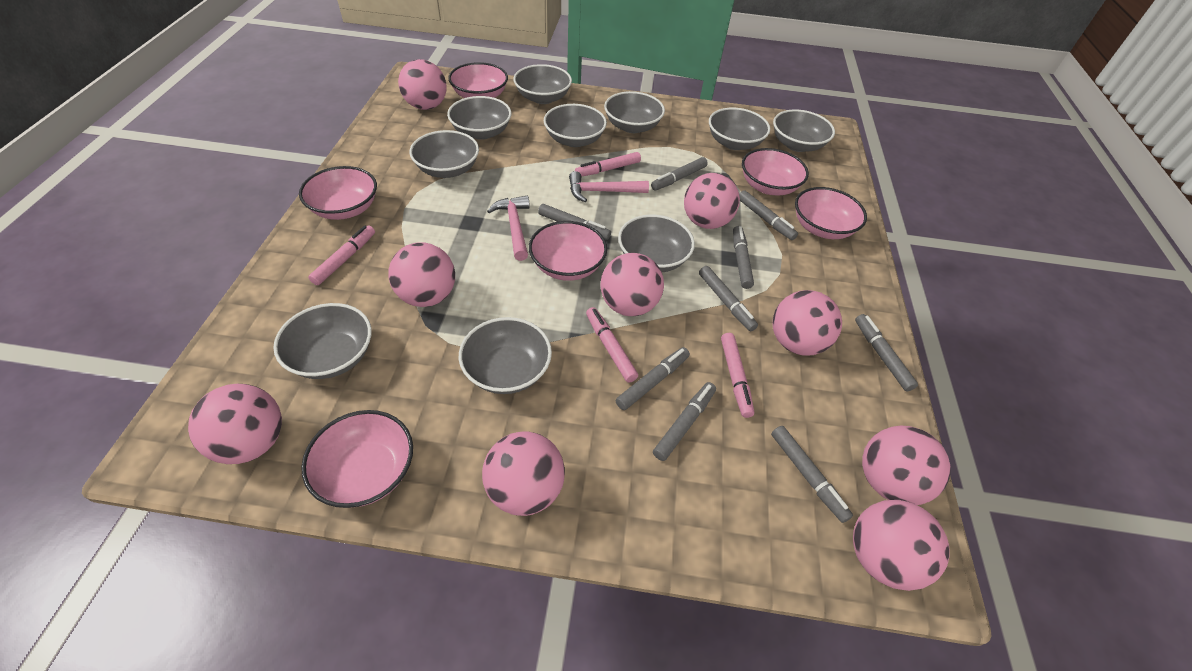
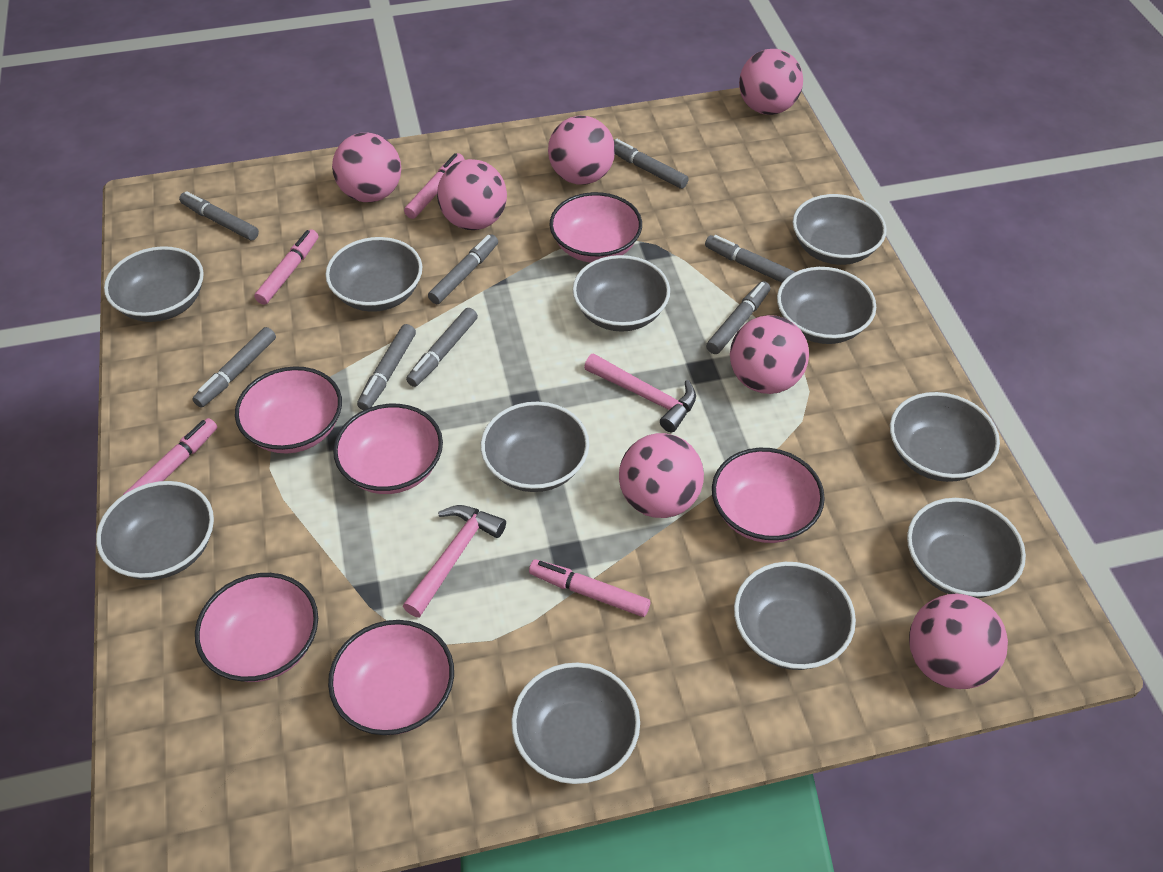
grey bowl: [273,303,372,379] [409,130,479,178] [447,96,511,140] [459,317,552,394] [513,64,572,104] [544,104,607,147] [604,91,665,133] [618,215,695,272] [709,108,770,150] [773,109,835,152] = 10 -> [96,481,214,580] [104,246,204,322] [326,237,422,312] [481,402,589,492] [511,662,640,784] [573,255,670,332] [734,562,856,670] [777,267,876,344] [793,194,887,265] [890,392,1000,482] [907,498,1026,598] = 11
grey marker: [538,204,611,240] [616,347,690,410] [651,157,708,190] [653,382,716,461] [699,266,758,331] [733,226,754,289] [739,190,798,240] [771,426,853,523] [855,314,918,391] = 9 -> [179,191,259,240] [192,327,276,408] [357,324,416,410] [406,308,478,387] [428,234,498,304] [613,139,689,189] [705,235,795,283] [706,281,770,354] = 8
pink ball: [188,384,282,464] [389,243,455,307] [398,59,447,110] [482,431,565,516] [600,253,664,316] [684,173,740,229] [772,290,842,356] [853,500,950,591] [862,425,950,505] = 9 -> [332,133,401,202] [437,159,507,230] [548,116,615,185] [619,433,704,518] [730,315,809,394] [739,49,803,115] [909,594,1008,689] = 7

